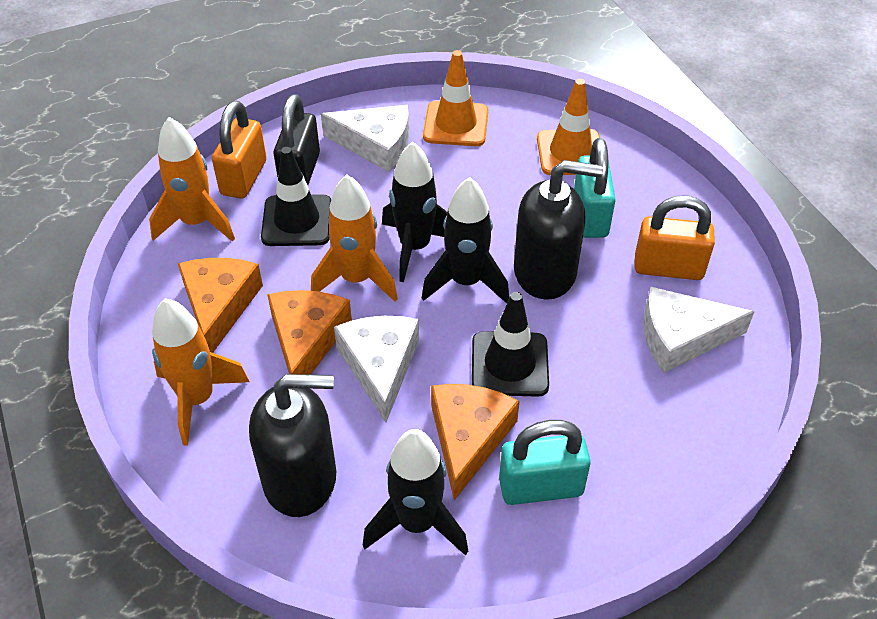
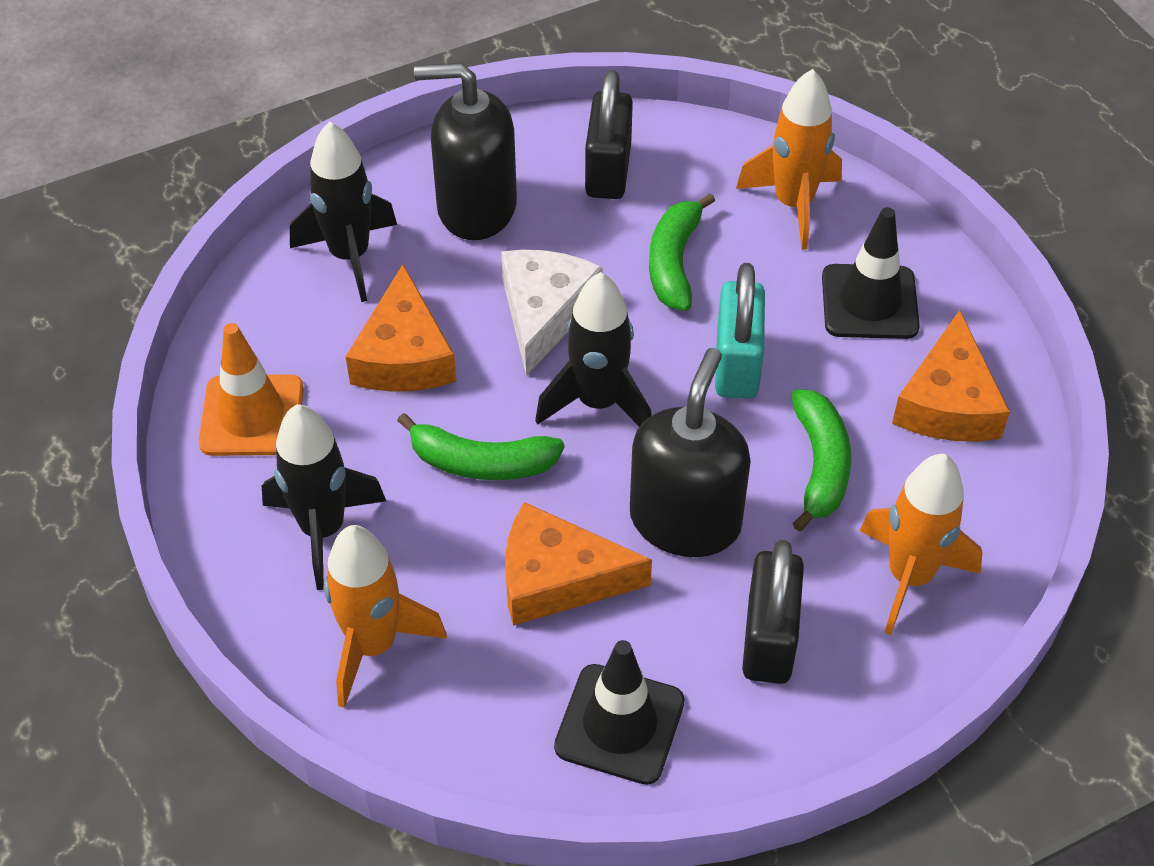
black padlock: [274,94,320,185] = 1 -> [585,69,633,199] [742,540,804,684] = 2
green banana: none = 0 -> [397,413,565,480] [649,193,715,311] [791,389,851,532] = 3
orange padlock: [212,101,266,199] [635,195,715,280] = 2 -> none = 0
orange traffic cone: [423,50,488,146] [537,79,600,175] = 2 -> [199,323,304,456] = 1
turquoise padlock: [499,420,591,505] [574,138,616,238] = 2 -> [715,263,765,399] = 1
white cheese: [321,105,409,172] [334,316,419,422] [643,287,754,373] = 3 -> [501,250,603,376] = 1

